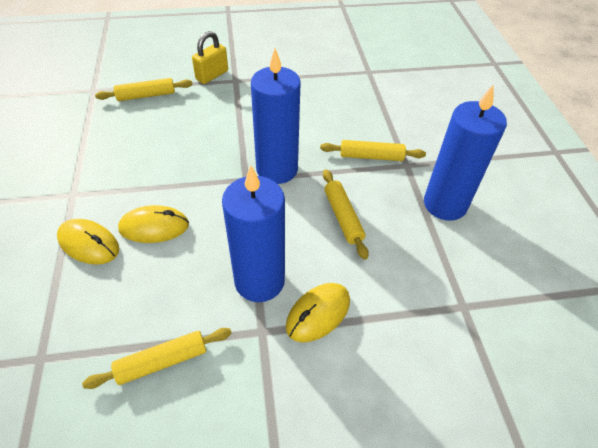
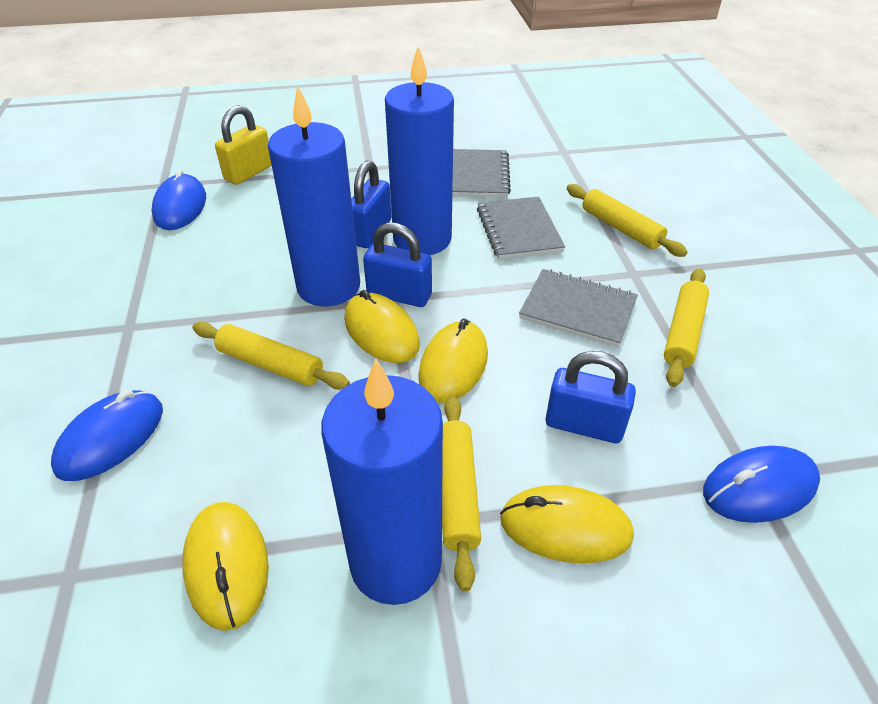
blue mouse: none = 0 -> [51,390,163,481] [152,169,206,230] [703,446,820,523] = 3
blue padlock: none = 0 -> [351,160,392,248] [363,223,432,307] [546,351,636,443] = 3
grey notebook: none = 0 -> [452,149,511,198] [477,196,565,259] [519,269,638,347] = 3
yellow mouse: [57,219,119,265] [118,205,189,243] [286,283,350,342] = 3 -> [182,502,269,631] [344,290,420,363] [418,319,488,403] [500,485,634,563] = 4

